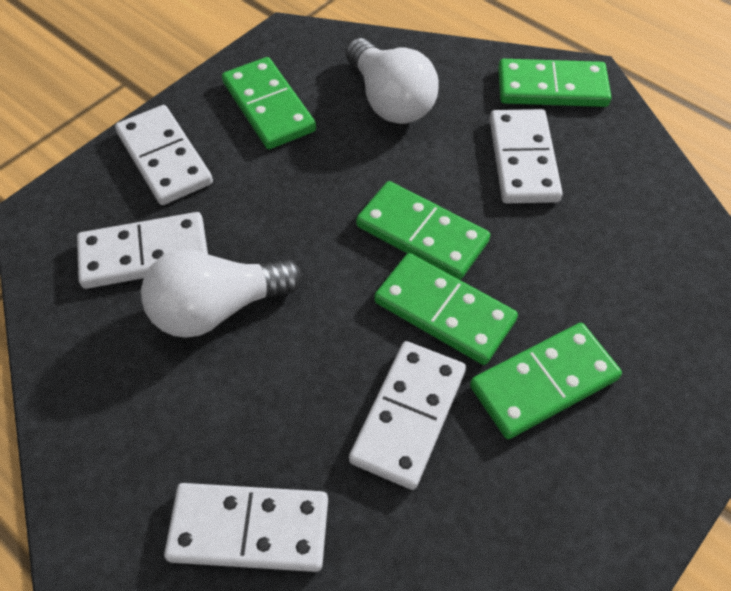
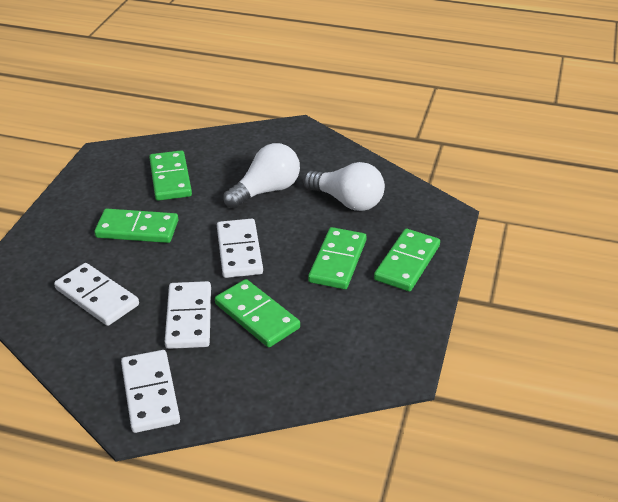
white domino: [77,212,208,289] [115,105,213,205] [164,483,328,572] [349,341,466,490] [490,109,563,203] = 5 -> [54,263,139,326] [121,350,180,433] [165,281,211,349] [217,219,263,278] = 4

